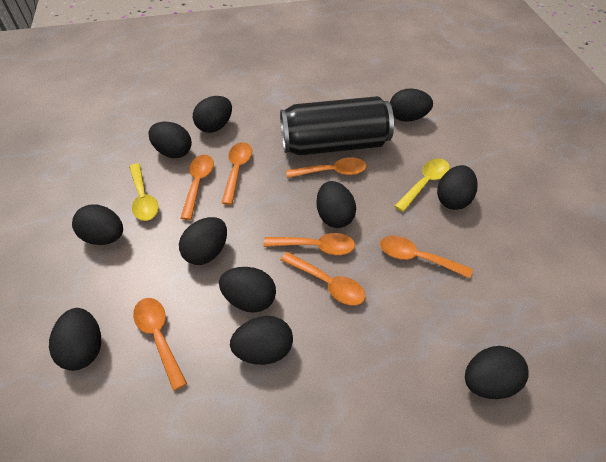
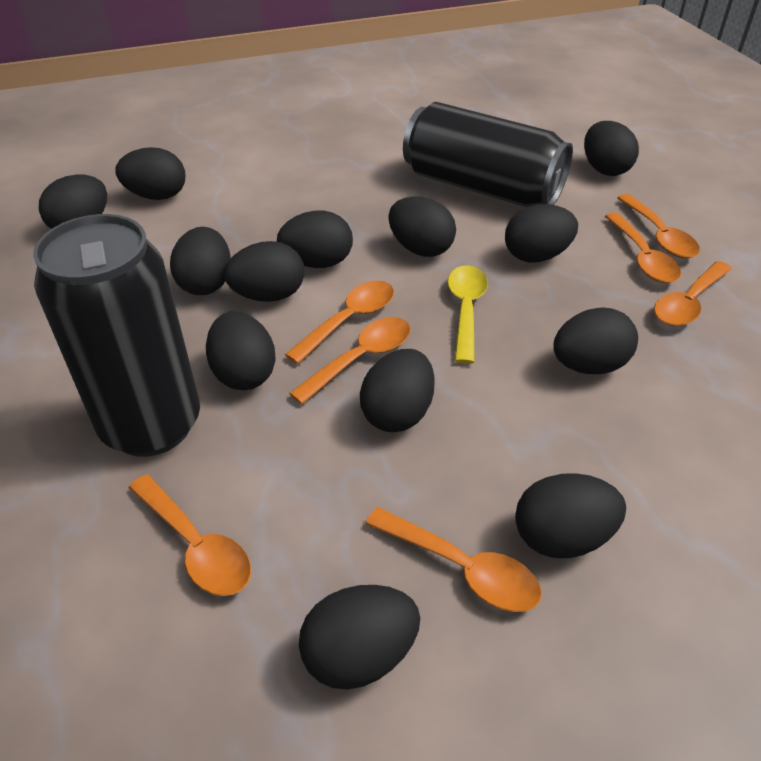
black can: [280,96,394,156] = 1 -> [33,214,200,457] [403,102,573,207] = 2
black egg: [49,308,101,371] [72,204,123,245] [148,122,192,158] [179,217,227,265] [193,96,232,133] [219,267,276,313] [230,316,293,365] [316,181,356,228] [390,88,433,122] [437,165,478,210] [465,346,529,399] = 11 -> [39,174,107,229] [115,147,185,200] [170,227,231,295] [206,311,276,390] [224,241,305,302] [277,211,353,268] [299,585,420,690] [360,349,435,432] [388,196,456,257] [505,204,578,263] [515,473,626,558] [553,307,638,374] [584,121,639,176] = 13
yellow spoon: [129,163,159,221] [394,158,450,212] = 2 -> [448,265,488,364] = 1

